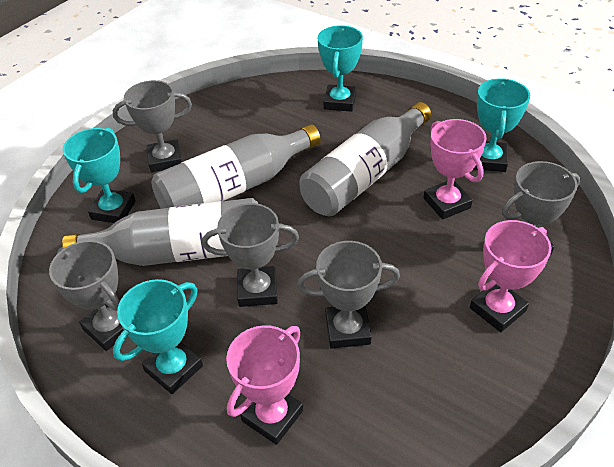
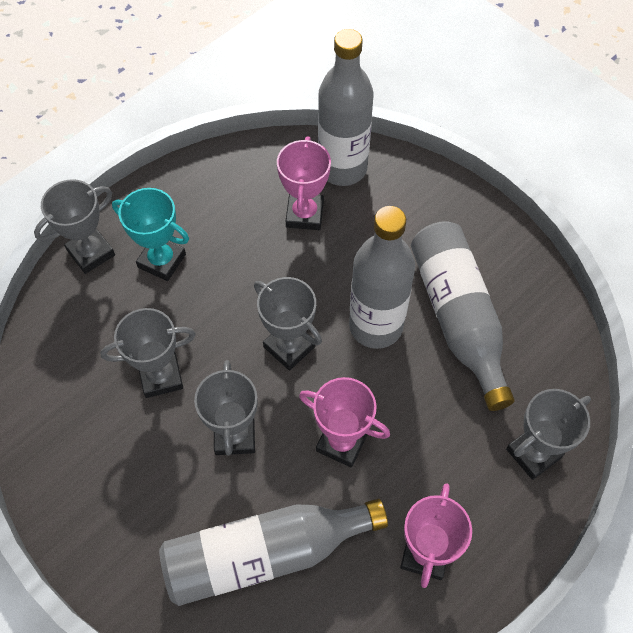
grey bottle: [62,198,258,266] [151,124,321,209] [299,102,431,216] = 3 -> [159,499,388,606] [318,29,374,186] [349,206,415,349] [411,221,515,411] = 4
turquoise trophy: [63,127,136,223] [113,279,203,394] [318,25,363,112] [474,78,530,172] = 4 -> [112,188,189,281] = 1

